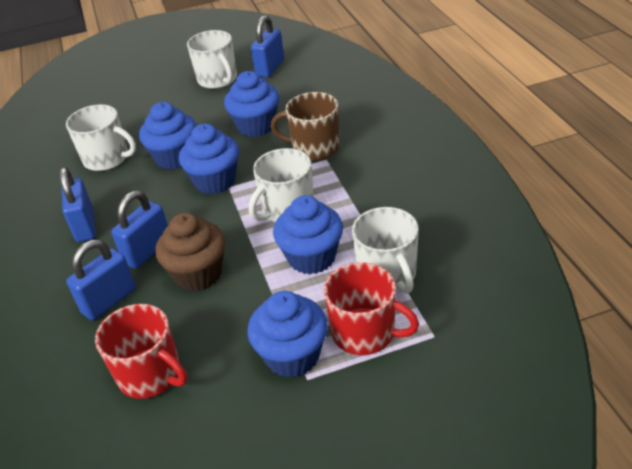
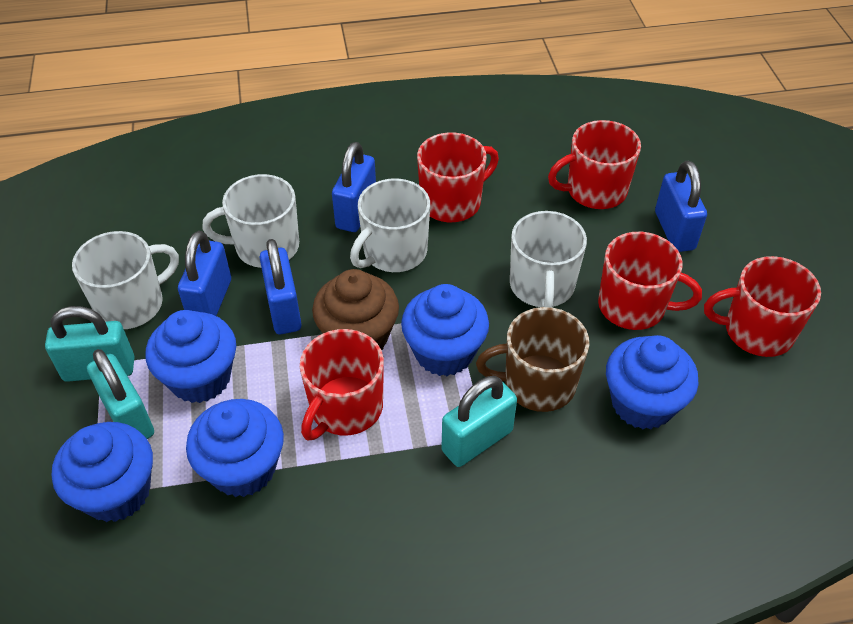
red mug: [95,304,187,399] [324,262,419,355] = 2 -> [300,329,384,440] [417,132,499,222] [548,120,641,209] [598,232,702,330] [704,256,821,357] = 5
turquoise padlock: none = 0 -> [45,306,135,382] [87,349,154,439] [441,376,517,467] = 3

